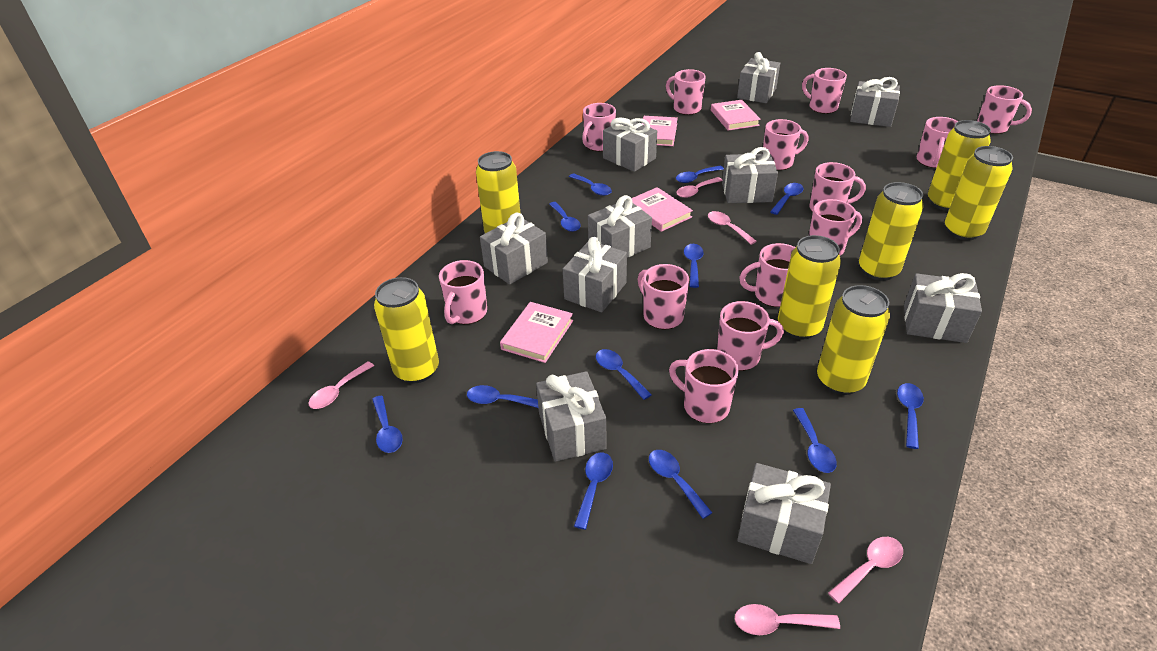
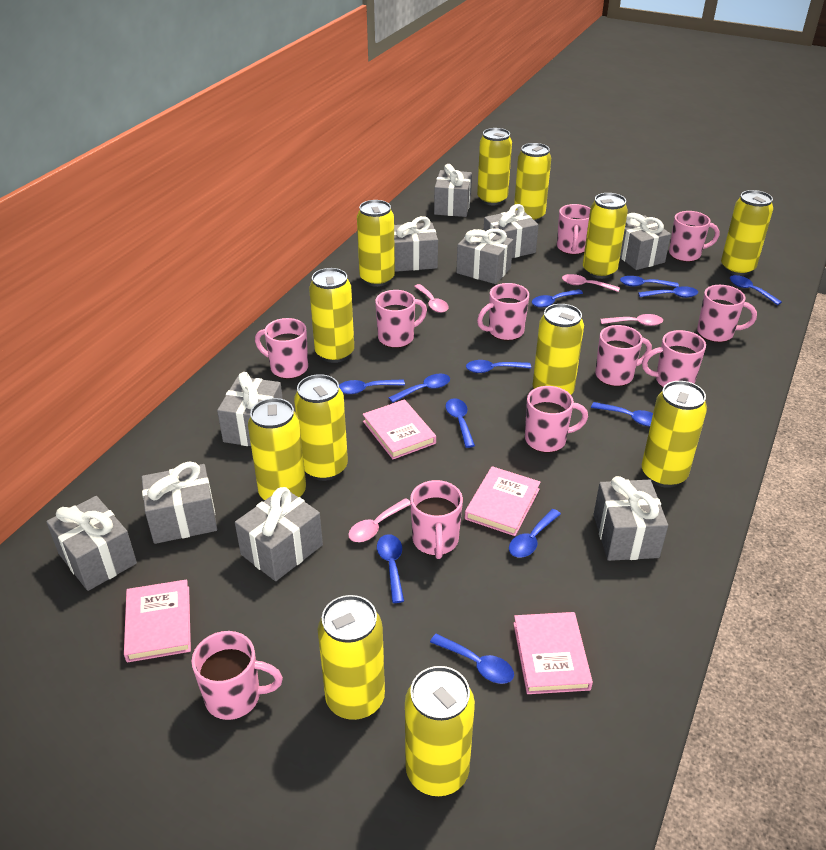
pink mug: [439,260,487,324] [582,103,616,151] [638,264,689,329] [666,69,706,115] [669,349,739,423] [717,301,784,371] [739,243,795,307] [762,119,808,170] [802,68,847,114] [809,162,866,212] [809,199,862,256] [917,117,958,168] [977,85,1032,134] = 13 -> [191,631,283,720] [255,318,308,379] [375,290,427,348] [410,480,463,559] [477,283,529,340] [525,386,588,453] [557,204,590,254] [595,325,652,386] [642,330,706,387] [669,211,719,262] [697,285,757,342] = 11
pink spoon: [309,361,374,409] [676,177,722,198] [708,211,757,245] [735,604,840,635] [828,537,903,603] = 5 -> [348,498,411,542] [414,284,449,313] [562,274,620,292] [600,314,663,326] = 4
yellow can: [374,277,439,384] [476,151,520,233] [778,235,841,339] [817,285,890,395] [859,182,924,281] [928,120,991,211] [945,146,1013,240] = 7 -> [248,398,306,500] [294,374,348,481] [309,268,354,363] [318,595,385,720] [357,200,395,287] [405,666,475,796] [477,128,512,205] [514,143,551,222] [533,304,584,395] [583,193,628,279] [642,381,707,488] [721,190,773,276] = 12

